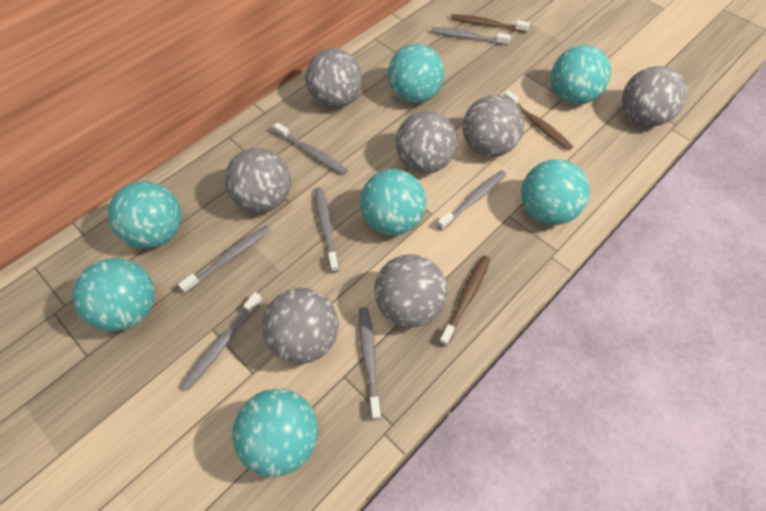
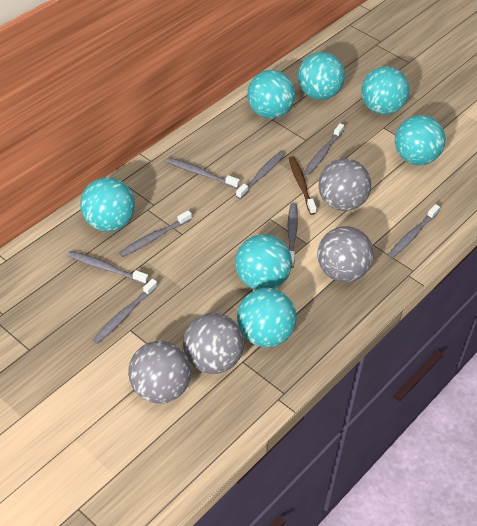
brown toothbrush: [439,255,490,346] [451,14,530,33] [504,91,573,151] = 3 -> [289,156,317,215] = 1
grey ball: [225,148,291,213] [262,288,339,364] [305,48,362,108] [374,254,447,328] [396,111,457,174] [463,95,524,157] [622,66,687,127] = 7 -> [128,341,191,404] [183,313,244,374] [317,226,374,282] [319,158,371,211] = 4
grey toothbrush: [178,225,270,293] [180,292,263,390] [273,122,348,175] [315,187,339,272] [359,307,381,420] [431,27,511,45] [437,170,506,230] = 7 -> [67,251,148,285] [93,279,157,344] [119,210,192,257] [166,157,240,189] [236,151,285,199] [288,203,298,268] [304,123,344,175] [388,204,440,258] = 8

